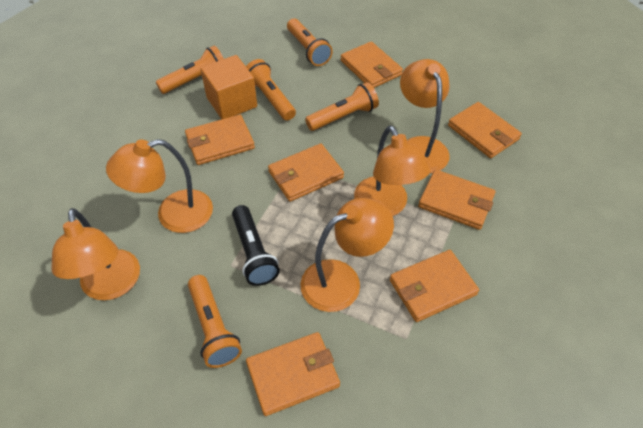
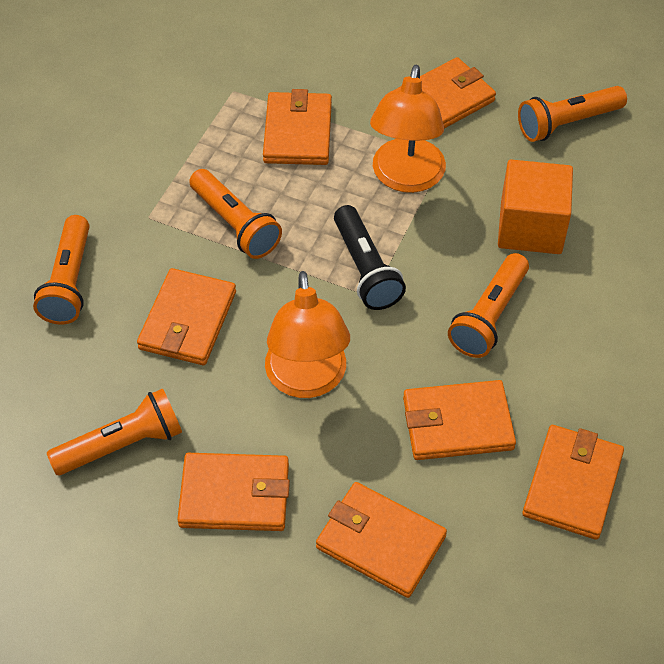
orange lamp: [51,208,140,300] [106,139,213,233] [300,198,394,312] [354,125,431,216] [400,59,450,174] = 5 -> [265,271,350,398] [370,64,446,193] = 2

